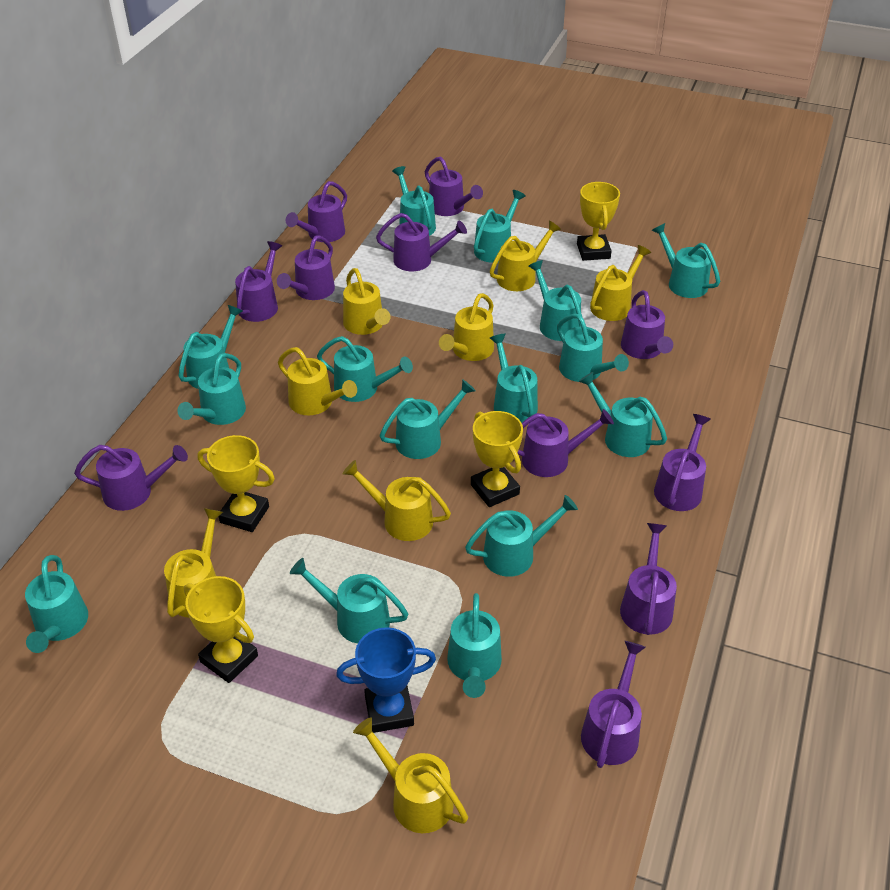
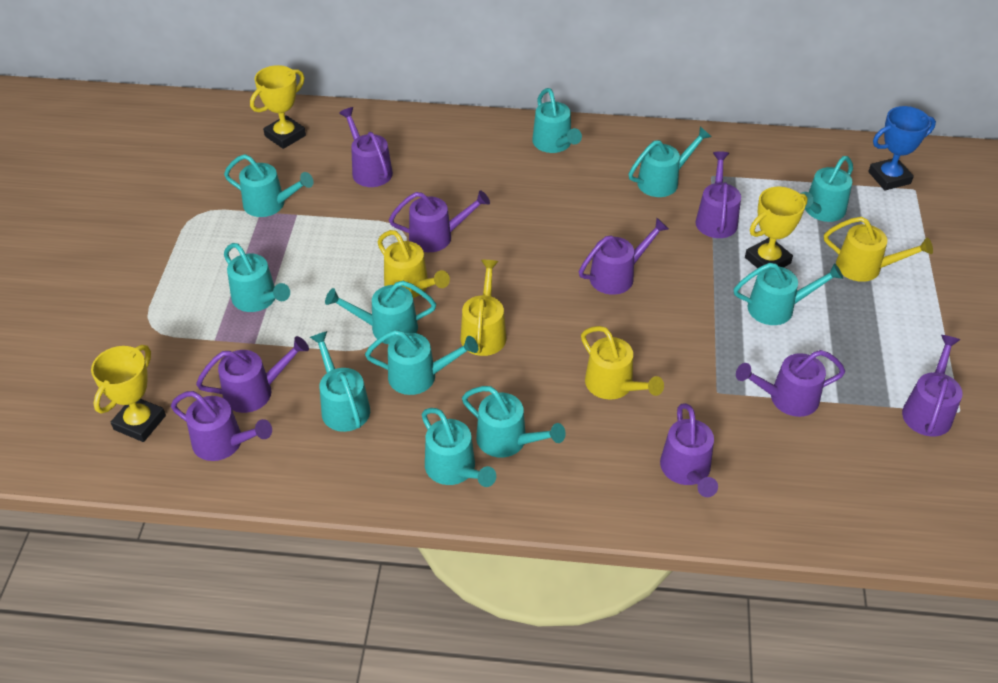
purple watering can: [74,445,188,511] [235,241,282,322] [277,236,335,300] [286,181,347,242] [376,213,467,271] [425,157,483,216] [518,409,614,477] [581,641,646,768] [620,523,677,635] [621,290,673,359] [654,414,711,511] = 11 -> [171,391,272,461] [196,336,309,413] [339,107,393,187] [389,190,490,252] [579,218,669,295] [660,403,718,497] [696,151,741,238] [736,350,845,417] [902,335,962,437] = 9
turquoise watering can: [25,555,88,653] [178,305,243,389] [178,353,246,425] [290,558,408,643] [317,336,413,402] [380,379,476,459] [392,166,436,236] [447,593,502,698] [465,495,578,577] [474,190,526,263] [490,334,538,423] [528,260,582,341] [557,314,629,382] [578,372,667,457] [652,223,720,298] = 15 -> [224,154,314,217] [224,243,290,312] [310,331,370,432] [325,281,436,344] [365,330,478,395] [421,408,496,487] [462,386,566,458] [532,88,582,153] [629,127,711,197] [734,263,843,325] [800,156,853,222] = 11
yellow trophy: [184,576,258,683] [198,435,275,532] [471,411,523,507] [577,182,620,261] = 4 -> [91,345,166,442] [250,65,306,149] [745,187,808,268] = 3
yellow watering can: [164,508,223,618] [278,347,357,415] [343,268,391,335] [343,460,451,541] [353,717,468,833] [439,293,494,361] [490,221,561,291] [590,245,651,321] = 8 -> [377,230,450,298] [461,260,506,356] [581,326,664,400] [824,217,933,282] = 4

